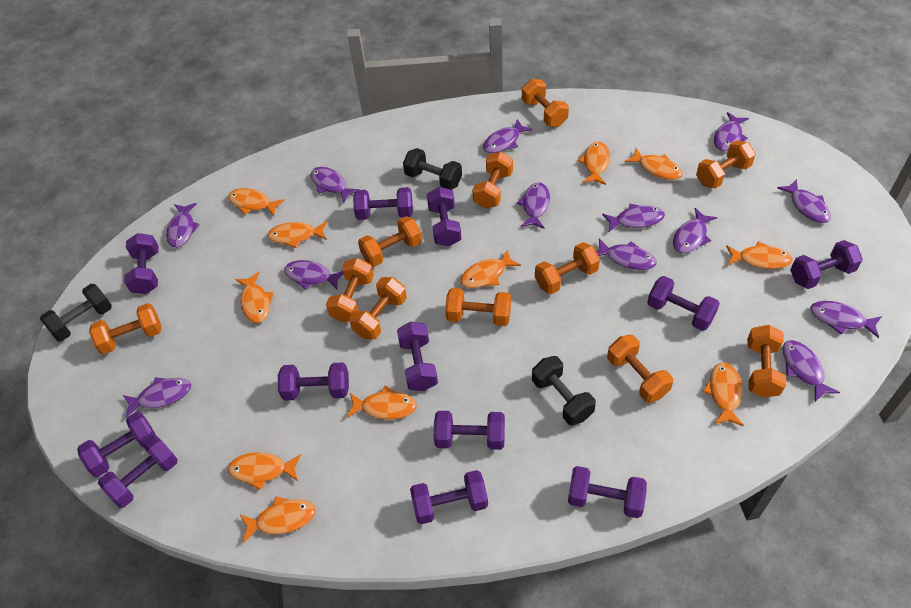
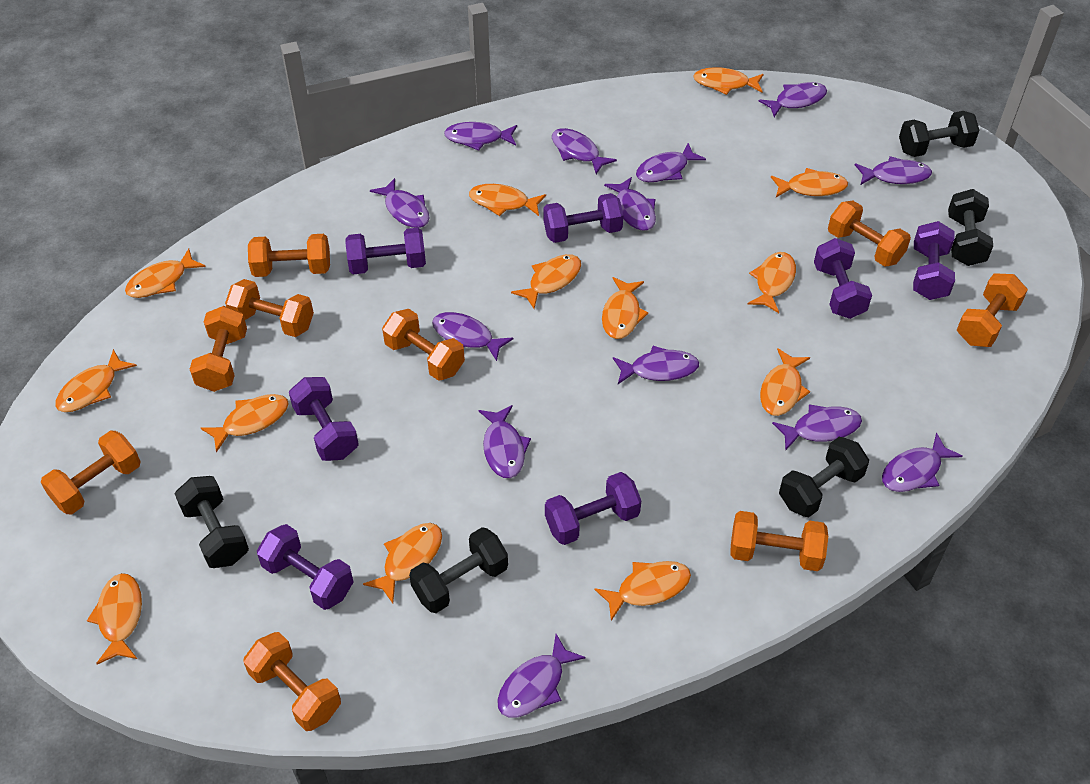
black dumbbell: [40,284,112,342] [403,148,462,190] [532,356,596,425] = 3 -> [175,476,249,568] [409,527,508,613] [779,437,869,517] [899,111,979,157] [948,189,993,266] = 5
orange dumbbell: [89,303,161,354] [326,258,374,322] [349,277,407,340] [358,216,422,267] [445,288,511,326] [472,152,513,208] [522,79,569,127] [535,242,600,294] [607,335,673,403] [696,140,756,189] [747,325,786,398] = 11 -> [41,430,141,514] [190,306,247,392] [225,279,314,337] [243,632,341,731] [248,234,330,277] [382,309,465,381] [730,511,828,571] [828,200,911,267] [957,273,1028,347] = 9
orange fish: [228,188,285,216] [228,452,302,490] [235,272,274,323] [240,496,316,543] [267,221,327,248] [346,386,417,420] [460,250,521,288] [578,142,610,185] [624,148,683,180] [703,362,744,426] [726,241,793,269] = 11 -> [55,349,137,412] [87,573,142,665] [125,249,206,298] [201,394,289,453] [363,523,442,603] [469,184,546,216] [511,254,581,309] [594,561,691,621] [602,277,648,339] [693,67,764,95] [748,252,796,313] [760,348,810,416] [771,168,848,197] = 13
purple dumbbell: [77,412,156,477] [98,436,178,508] [124,233,159,294] [278,363,349,401] [353,187,413,220] [397,322,438,391] [410,470,488,524] [427,187,461,247] [434,411,505,450] [568,466,647,518] [647,276,720,331] [790,240,863,289] = 12 -> [257,524,354,610] [289,377,359,461] [345,228,426,274] [543,193,623,243] [545,472,641,545] [814,238,872,319] [913,221,955,300] = 7

